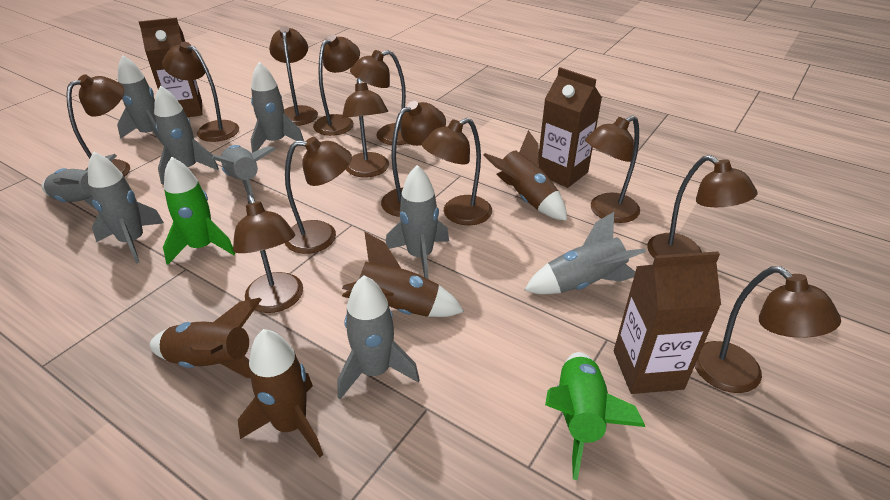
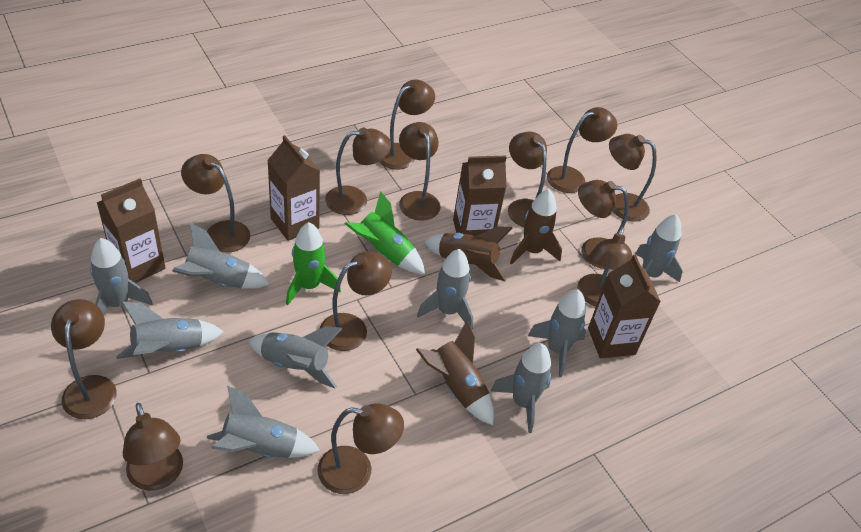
brown carton: [139,18,202,117] [539,67,602,188] [614,252,721,394] = 3 -> [97,178,165,283] [267,135,320,241] [453,155,507,236] [588,254,661,358] = 4
brown rocket: [149,298,262,378] [238,329,323,457] [342,232,464,317] [483,130,567,221] = 4 -> [416,320,494,425] [424,227,512,281] [510,189,562,265] = 3

